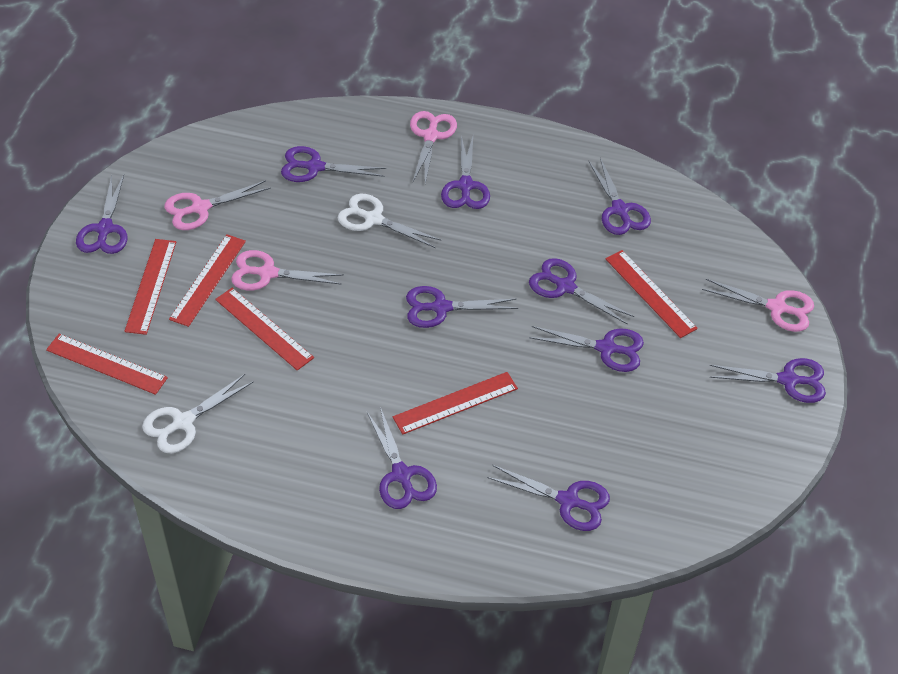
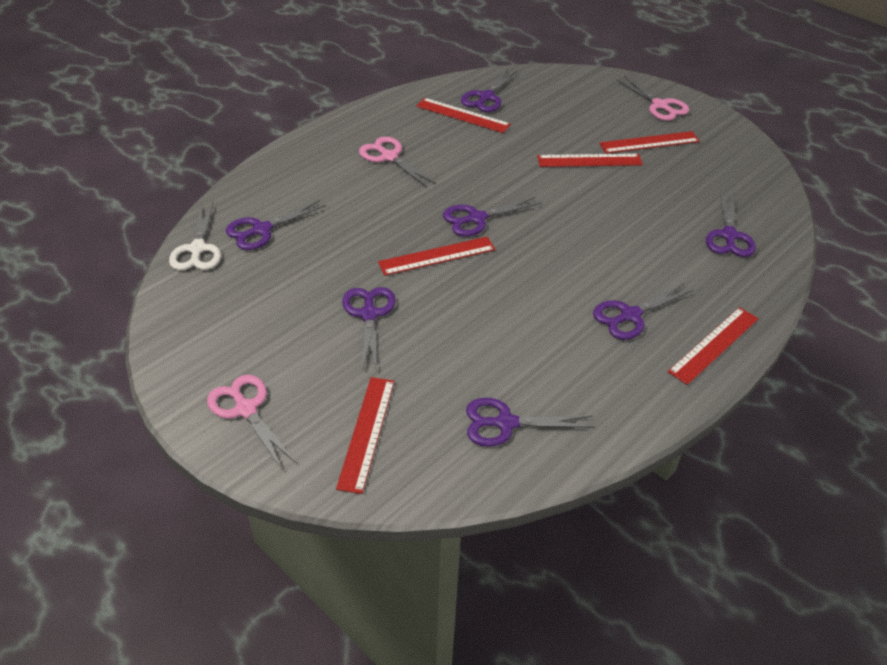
pink scissors: [164,180,271,230] [231,250,343,291] [410,111,457,184] [702,279,814,332] = 4 -> [207,375,297,470] [359,137,436,187] [616,76,689,121] = 3
purple scissors: [76,175,127,254] [281,146,386,182] [367,407,437,509] [406,286,518,328] [441,135,490,209] [487,465,610,531] [529,258,634,325] [529,326,644,372] [588,158,651,235] [710,358,826,403] = 10 -> [226,200,326,250] [342,287,396,371] [443,197,542,236] [461,69,517,112] [466,398,595,447] [593,283,694,340] [706,192,756,257] = 7
white scissors: [142,374,254,453] [338,194,441,248] = 2 -> [169,202,221,271] = 1

